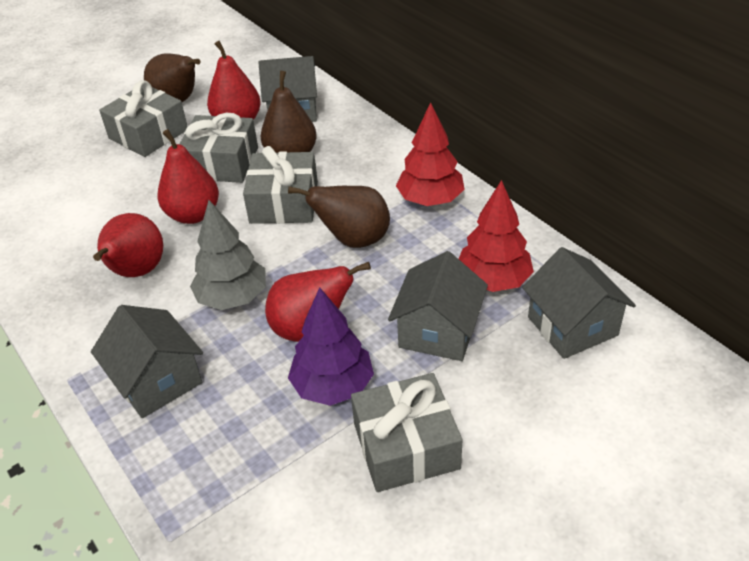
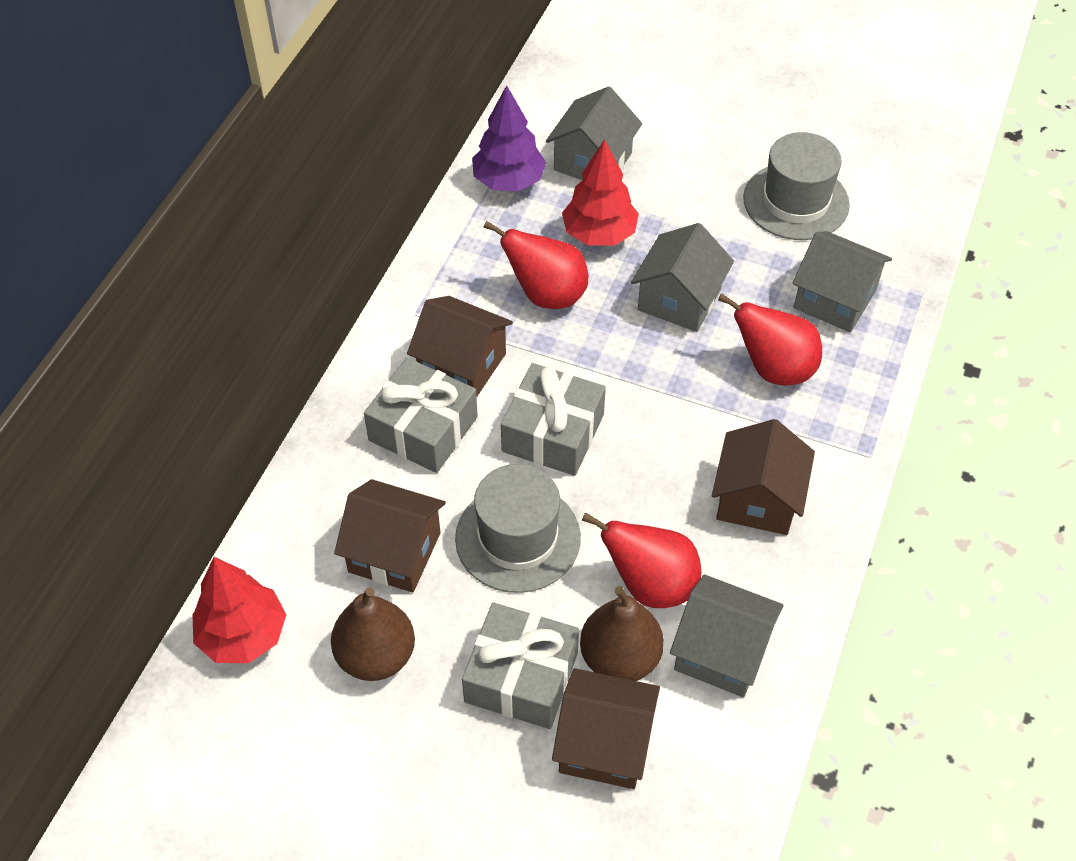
brown house: none = 0 -> [334,479,446,593] [407,296,513,397] [552,668,660,789] [712,419,815,535] = 4
brown pear: [144,53,201,102] [260,71,317,153] [288,186,390,248] = 3 -> [331,587,415,681] [580,586,664,681] = 2
grey gift: [99,80,188,157] [180,113,258,183] [243,146,318,224] [351,373,462,492] = 4 -> [364,358,478,473] [462,603,579,729] [501,363,606,476] = 3
grey hat: none = 0 -> [455,464,581,593] [743,132,850,240] = 2
grey tree: [190,200,266,310] = 1 -> none = 0
red pear: [93,213,163,277] [157,129,219,224] [207,41,261,120] [265,262,371,342] = 4 -> [483,221,588,309] [582,512,701,608] [718,293,822,385] = 3

